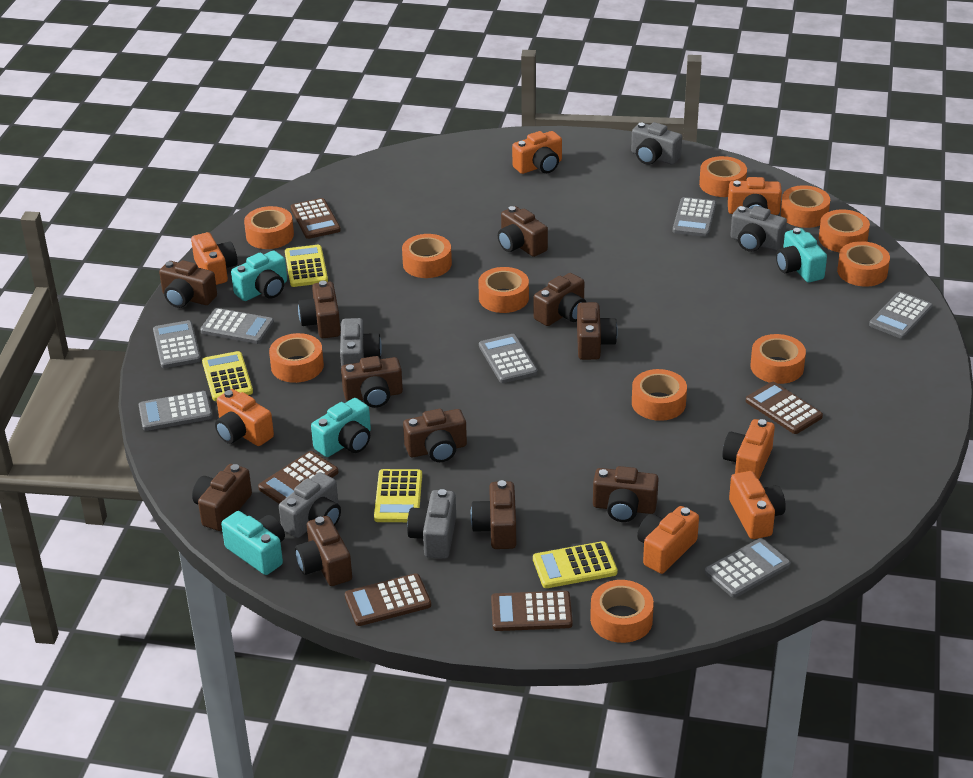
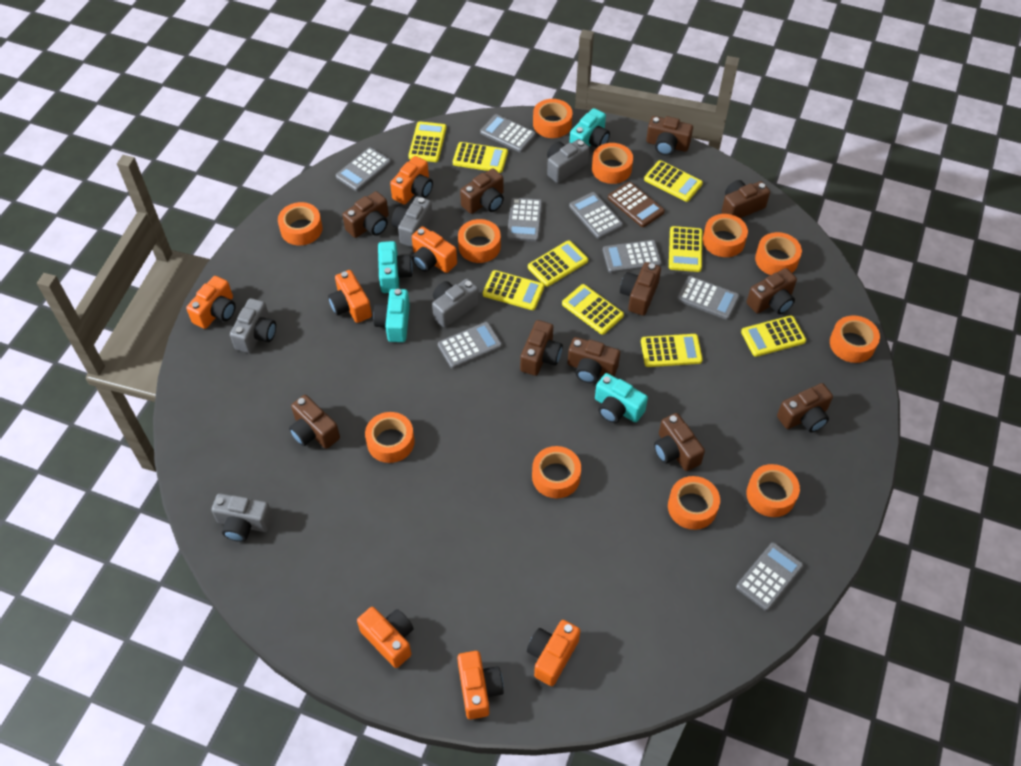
brown calculator: [258,451,339,504] [291,198,341,239] [345,573,431,626] [491,591,573,631] [746,382,823,434] = 5 -> [608,182,665,227] = 1
grey calculator: [139,391,213,431] [153,320,201,368] [200,308,274,344] [479,334,538,383] [673,197,716,237] [705,538,791,598] [869,292,933,339] = 7 -> [336,147,391,191] [438,322,502,369] [480,114,536,152] [507,198,542,242] [569,192,623,239] [603,240,662,273] [677,276,740,320] [736,542,804,611] = 8
yellow calculator: [202,351,253,401] [285,245,328,287] [374,469,422,522] [533,541,617,588] = 4 -> [408,121,446,162] [453,142,508,173] [483,270,544,310] [528,240,588,287] [562,284,624,335] [641,334,703,367] [644,160,703,202] [669,226,702,272] [741,316,806,357] = 9

